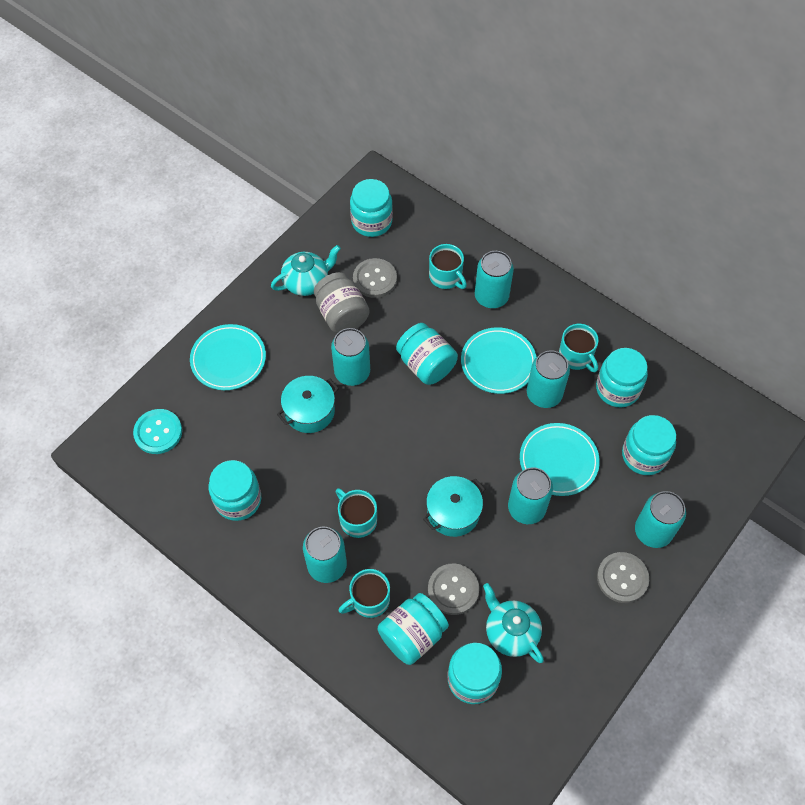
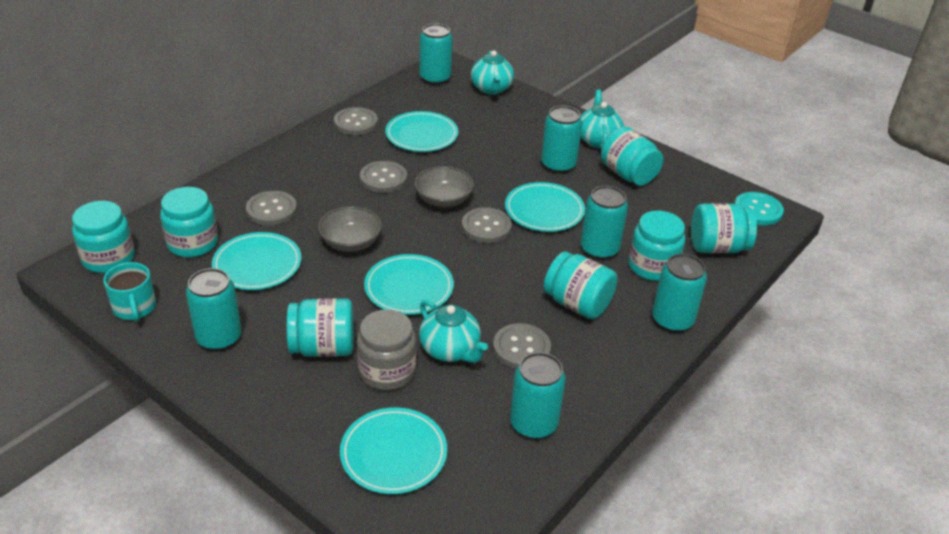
grey bowl: none = 0 -> [318,206,382,252] [414,166,474,207] = 2
grey button: [353,258,397,298] [428,563,479,615] [597,552,649,603] = 3 -> [246,191,297,226] [334,107,378,135] [360,161,407,193] [462,207,512,243] [493,323,551,369] = 5
turquoise mug: [336,488,377,538] [339,569,390,618] [429,244,467,289] [559,324,599,372] = 4 -> [103,262,156,321] = 1
turquoise plate: [190,324,266,390] [461,327,536,394] [520,423,600,496] = 3 -> [212,232,302,290] [340,407,447,494] [364,254,454,315] [385,111,458,152] [505,182,585,232] = 5
turquoise pot: [277,376,339,433] [423,476,485,537] = 2 -> none = 0
turquoise teapot: [271,245,341,296] [483,583,544,663] = 2 -> [419,300,488,363] [471,51,514,95] [580,89,624,149] = 3

